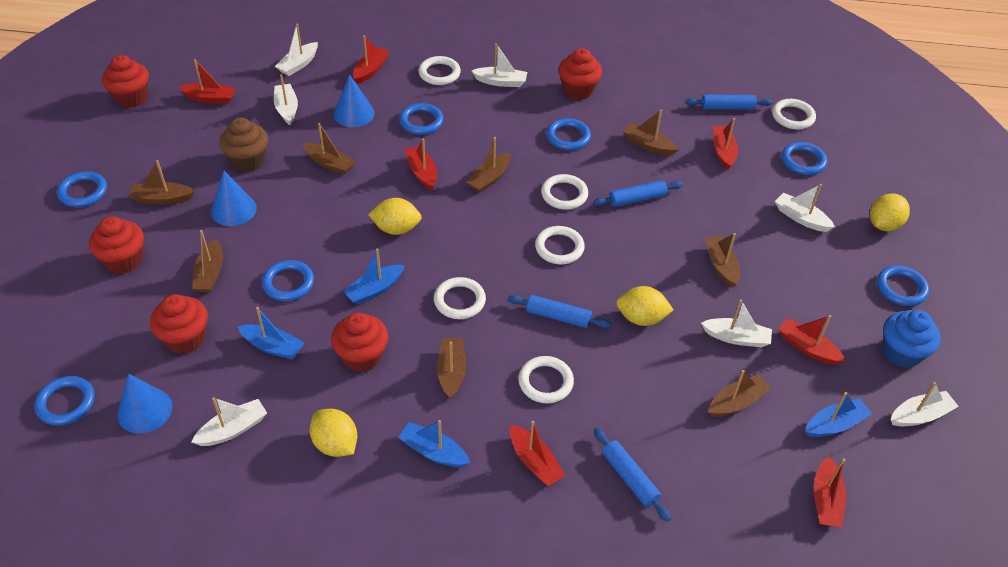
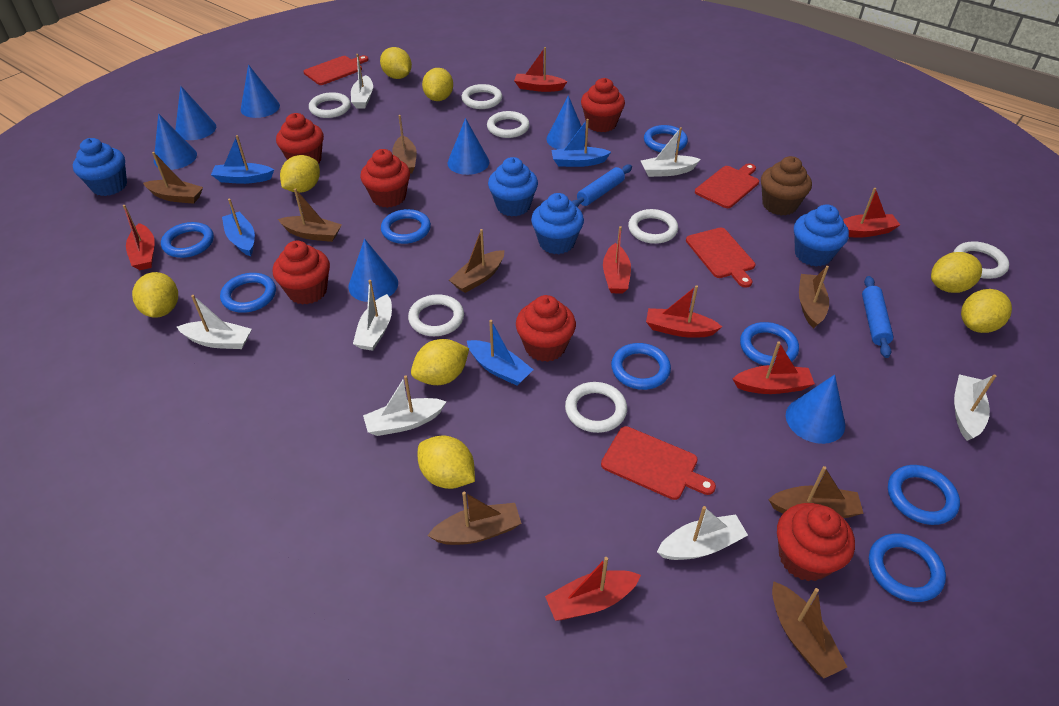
blue cone: [117,374,173,434] [211,171,257,226] [334,75,375,127] = 3 -> [154,113,197,170] [175,86,216,140] [241,65,280,118] [348,239,398,302] [448,118,489,175] [546,95,585,149] [786,375,845,444] = 7
blue cupcake: [882,310,941,368] = 1 -> [73,138,127,196] [488,157,538,216] [531,193,584,254] [794,205,849,267] = 4
blue ring: [34,376,95,426] [57,171,107,207] [262,260,314,301] [399,103,444,135] [546,118,591,150] [782,142,827,175] [877,265,929,306] = 7 -> [161,222,214,258] [220,273,276,313] [381,209,431,244] [611,343,671,390] [644,125,688,152] [740,322,799,366] [869,534,946,602] [888,465,960,525] = 8
blue rolling pin: [508,295,611,328] [593,180,683,207] [594,428,671,522] [685,95,772,110] = 4 -> [572,165,632,207] [862,276,893,358] = 2
red cupcake: [89,216,144,274] [102,55,149,108] [150,294,208,354] [331,313,388,372] [558,48,602,100] = 5 -> [273,241,330,305] [276,113,324,163] [360,149,410,208] [516,295,576,362] [581,78,625,132] [777,503,855,582] = 6
red cutting board: none = 0 -> [304,55,368,85] [601,426,716,500] [686,228,755,288] [695,163,759,208] = 4
white ring: [419,56,461,85] [434,277,486,319] [518,356,574,403] [535,226,585,264] [541,174,588,210] [772,99,816,130] = 6 -> [309,92,351,118] [408,294,464,336] [462,84,502,109] [487,111,530,138] [565,382,627,433] [628,209,678,244] [954,241,1009,279] = 7
yellow lemon: [310,409,357,457] [368,198,422,235] [616,286,674,326] [870,193,910,231] = 4 -> [132,272,178,318] [280,155,320,193] [380,47,412,79] [411,339,469,385] [418,435,475,489] [422,68,453,101] [931,252,982,293] [961,289,1012,333] = 8

